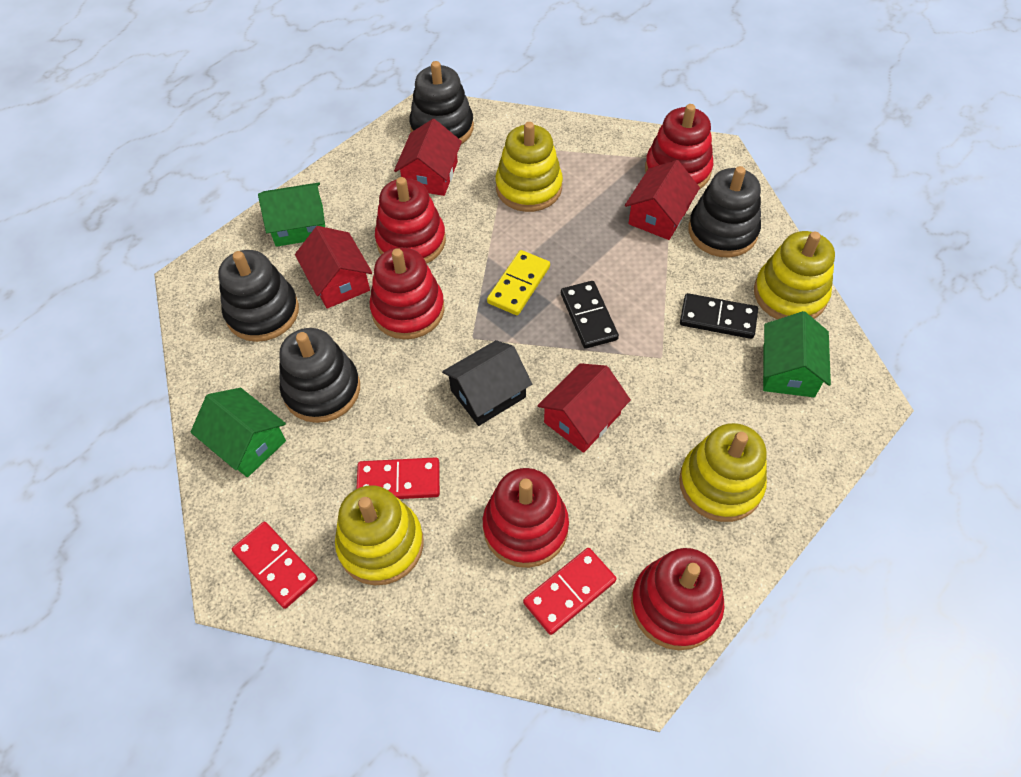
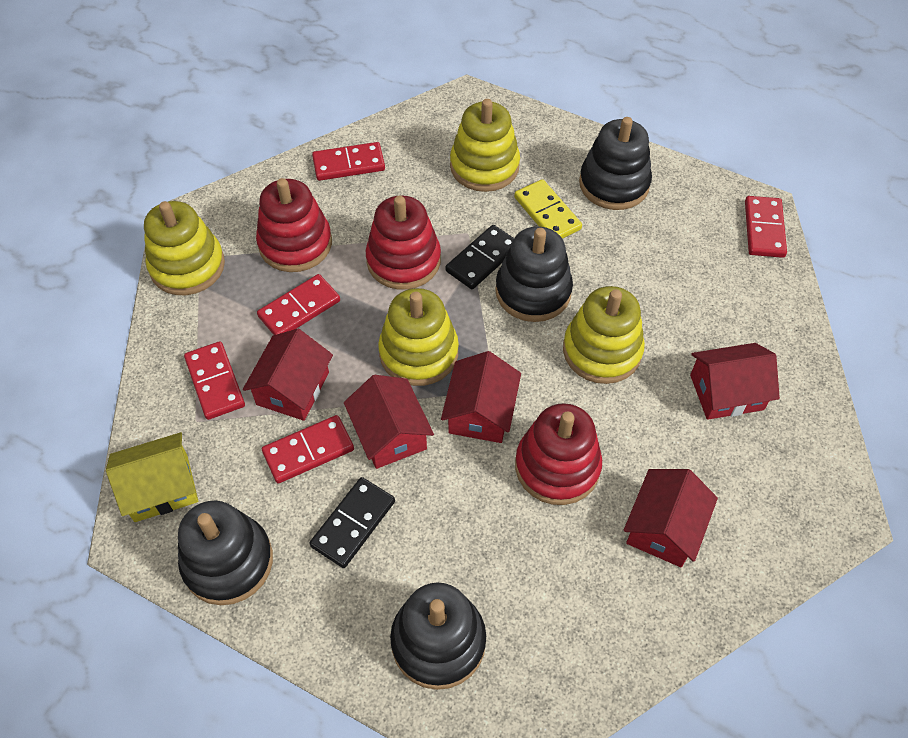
black house: [442,340,532,426] = 1 -> none = 0
green house: [191,388,286,477] [258,182,325,247] [763,311,831,397] = 3 -> none = 0
red domino: [232,522,318,609] [356,457,440,499] [523,548,617,635] = 3 -> [184,341,245,420] [257,274,340,335] [262,415,354,483] [312,142,385,181] [745,196,787,258] = 5
red house: [295,226,372,309] [394,119,462,196] [537,363,631,453] [625,160,700,240] = 4 -> [243,329,333,421] [344,375,434,469] [441,351,521,443] [623,469,718,567] [690,343,780,420] = 5
red stacking toy: [370,247,445,339] [375,177,446,264] [483,468,569,568] [631,548,724,650] [645,104,713,189] = 5 -> [256,178,332,272] [366,195,441,290] [515,403,602,505] = 3
yellow house: none = 0 -> [106,432,198,522] = 1

